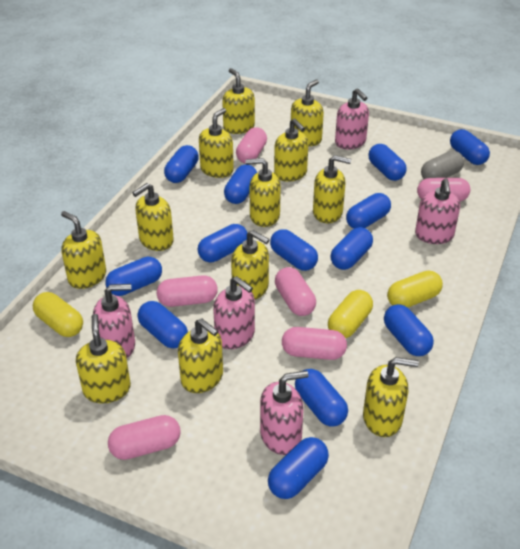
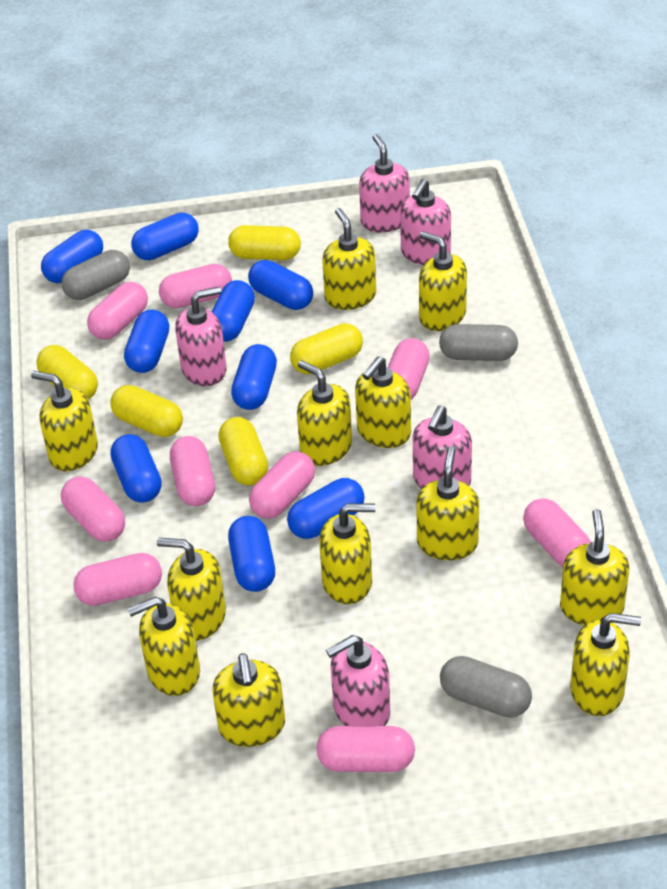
blue capsule: [106,257,162,296] [137,301,188,348] [164,145,199,183] [197,224,247,262] [224,164,257,204] [268,437,329,499] [270,229,318,271] [295,369,348,427] [330,227,373,270] [346,193,391,229] [368,144,407,181] [384,304,434,356] [450,129,490,165] = 13 -> [41,230,103,283] [110,434,162,503] [124,310,169,373] [131,212,199,261] [211,280,255,342] [228,516,275,592] [231,344,277,410] [248,260,313,310] [287,478,365,539] = 9
grey capsule: [421,151,464,179] = 1 -> [61,250,130,300] [439,324,518,361] [440,656,532,718] = 3
pink capsule: [108,415,181,460] [157,275,218,307] [236,127,267,164] [275,267,316,316] [282,327,347,360] [417,178,470,202] = 6 -> [61,476,125,542] [73,553,162,606] [87,282,148,340] [159,264,232,308] [170,436,215,506] [249,451,315,519] [317,726,415,772] [388,338,430,399] [523,498,591,567] = 9
yellow capsule: [33,292,83,337] [328,290,373,338] [387,270,443,308] = 3 -> [36,345,98,399] [110,385,183,437] [218,417,268,485] [228,225,301,260] [290,323,363,375] = 5

